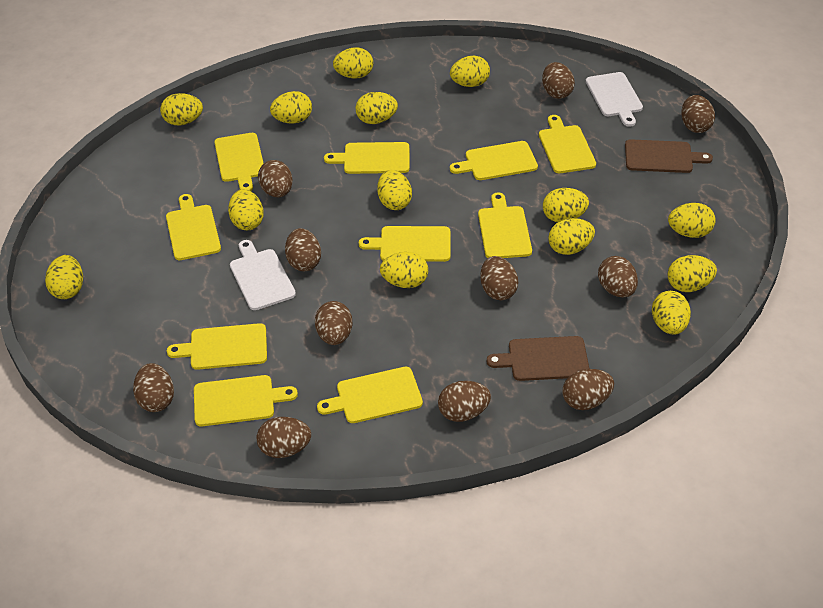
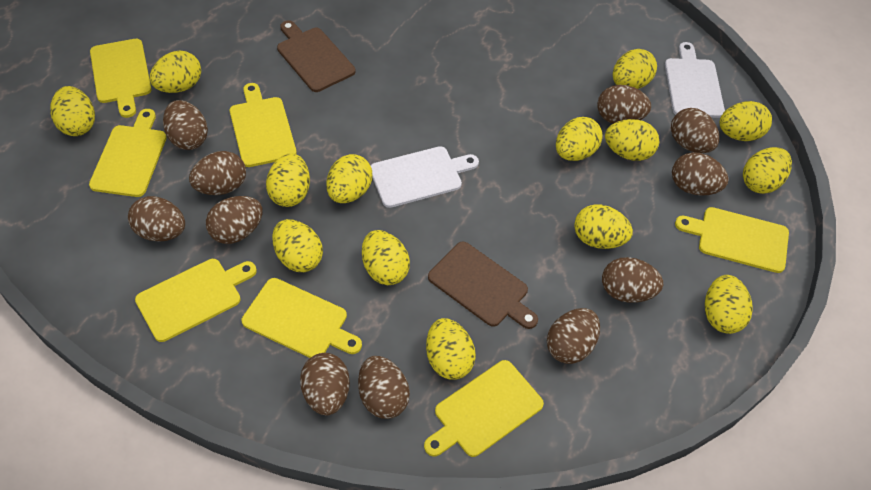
yellow cutting board: [166,194,221,260] [167,323,267,370] [194,375,298,426] [214,133,264,191] [317,367,423,423] [324,142,409,174] [359,226,451,262] [450,141,538,180] [478,193,532,258] [539,115,596,173] = 10 -> [89,109,167,197] [90,39,151,118] [135,259,257,342] [230,83,297,167] [242,278,362,358] [424,360,544,457] [675,207,789,273] = 7

